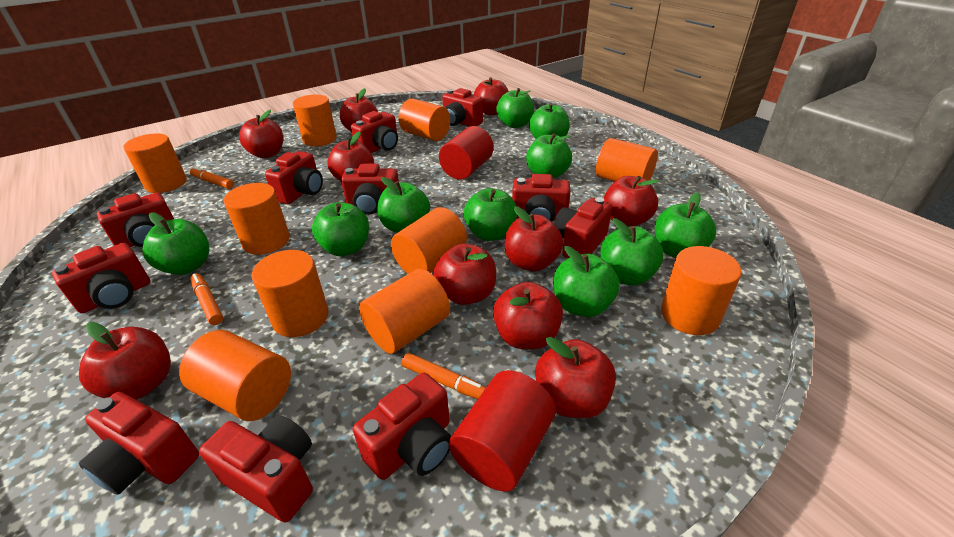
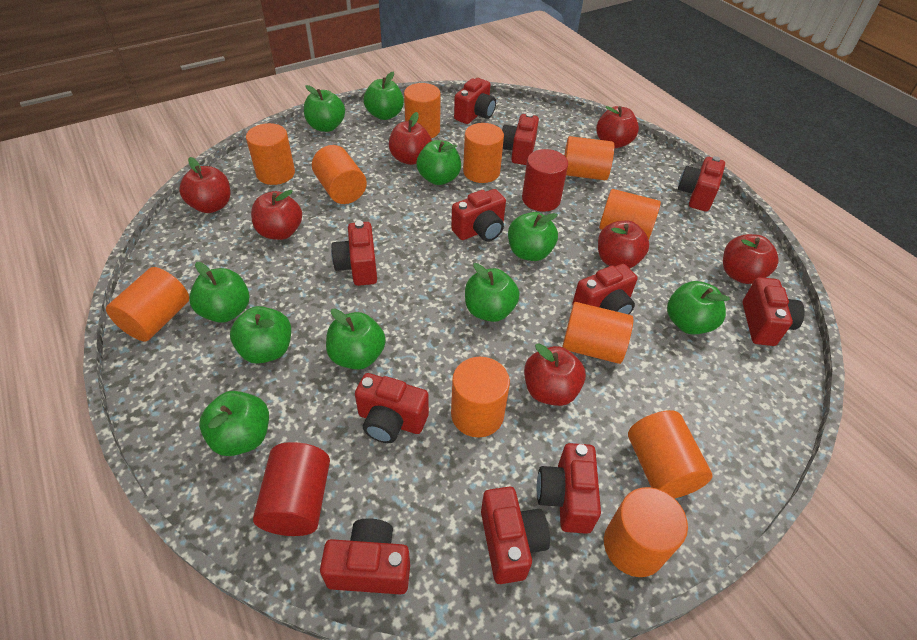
orange cylinder: [124,133,187,193] [179,330,291,421] [224,183,290,255] [252,250,328,337] [293,95,337,146] [359,269,450,354] [391,207,467,274] [399,98,450,141] [596,138,658,182] [661,246,742,335] = 10 -> [106,267,189,341] [246,123,295,185] [312,145,367,204] [404,83,441,138] [451,357,510,437] [463,123,504,183] [562,302,633,364] [564,136,614,180] [599,189,661,240] [604,487,688,577] [628,410,713,498] = 11
orange marker: [190,167,234,189] [190,273,223,325] [401,353,486,399] = 3 -> none = 0
red apple: [79,322,171,400] [239,110,283,158] [328,131,374,181] [339,88,378,132] [434,244,496,305] [474,77,508,115] [493,282,563,350] [505,206,563,271] [535,337,616,418] [603,176,659,227] = 10 -> [179,157,230,213] [251,190,302,240] [389,112,432,165] [524,344,586,406] [596,106,639,148] [598,220,649,268] [723,234,779,284] = 7

